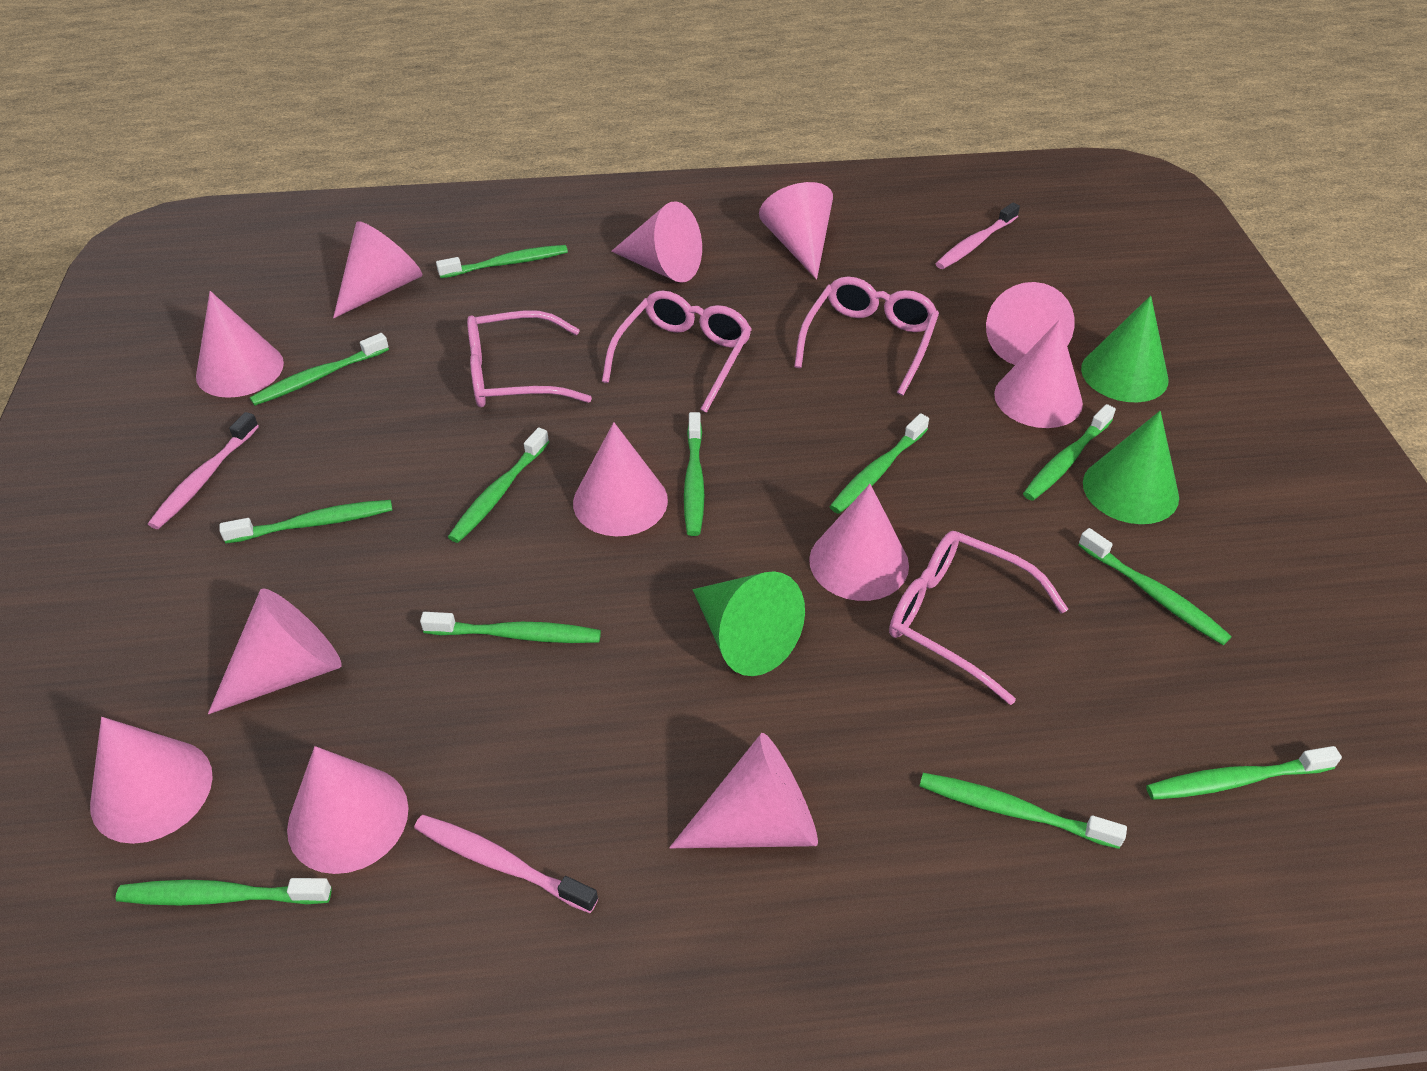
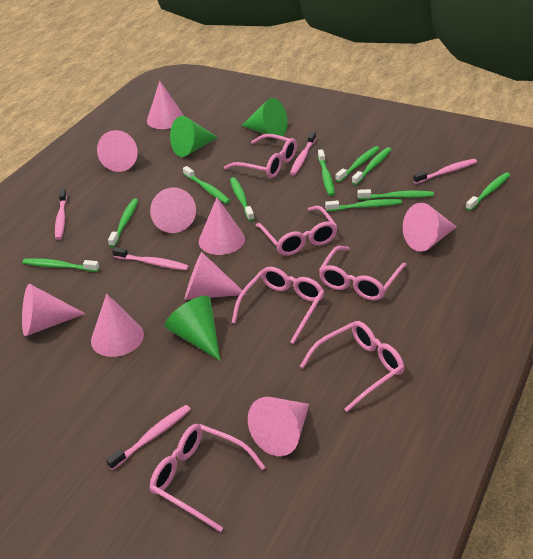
green toothbrush: [115,878,332,905] [220,500,392,544] [250,333,389,406] [420,612,601,643] [436,245,568,278] [448,428,549,543] [684,412,704,536] [829,413,929,514] [919,773,1127,849] [1023,404,1116,501] [1078,528,1232,645] [1146,746,1342,800] = 12 -> [22,258,99,272] [108,199,138,247] [183,166,230,204] [230,177,254,221] [318,149,335,196] [325,199,402,212] [336,146,380,182] [352,147,392,185] [357,189,434,200] [466,172,510,211] = 10
pink cone: [90,717,213,844] [196,291,284,398] [208,588,342,714] [287,746,409,874] [333,221,422,318] [573,422,668,536] [611,201,702,283] [669,733,818,848] [759,182,833,280] [809,484,909,601] [986,282,1075,365] [994,320,1083,428] = 12 -> [22,284,86,336] [91,294,144,357] [97,130,138,172] [147,81,184,129] [150,188,196,233] [185,252,247,300] [199,198,245,255] [248,397,309,456] [403,203,457,251] = 9
pink glasses: [467,311,592,407] [602,290,752,413] [794,277,939,396] [889,531,1068,705] = 4 -> [150,424,266,532] [224,134,297,178] [232,267,324,344] [256,206,338,256] [300,321,404,412] [319,246,406,301] = 6
pink toothbrush: [148,412,259,529] [414,815,598,913] [936,203,1020,269] = 3 -> [55,189,67,240] [106,405,191,470] [112,247,189,270] [290,132,316,175] [413,159,477,184] = 5

